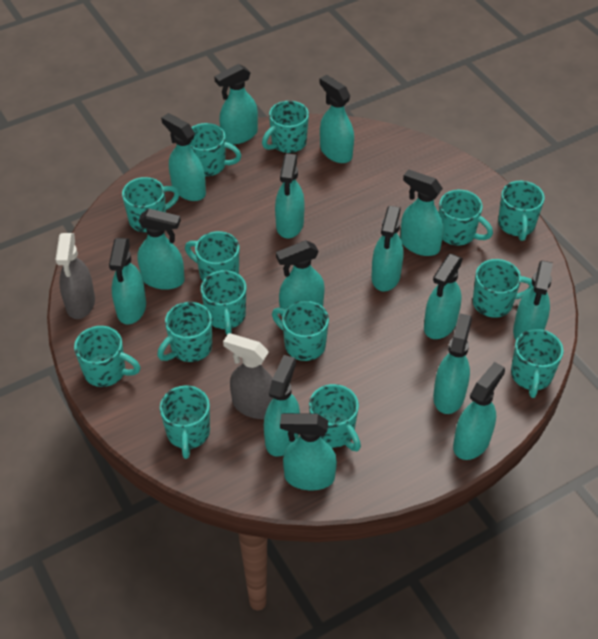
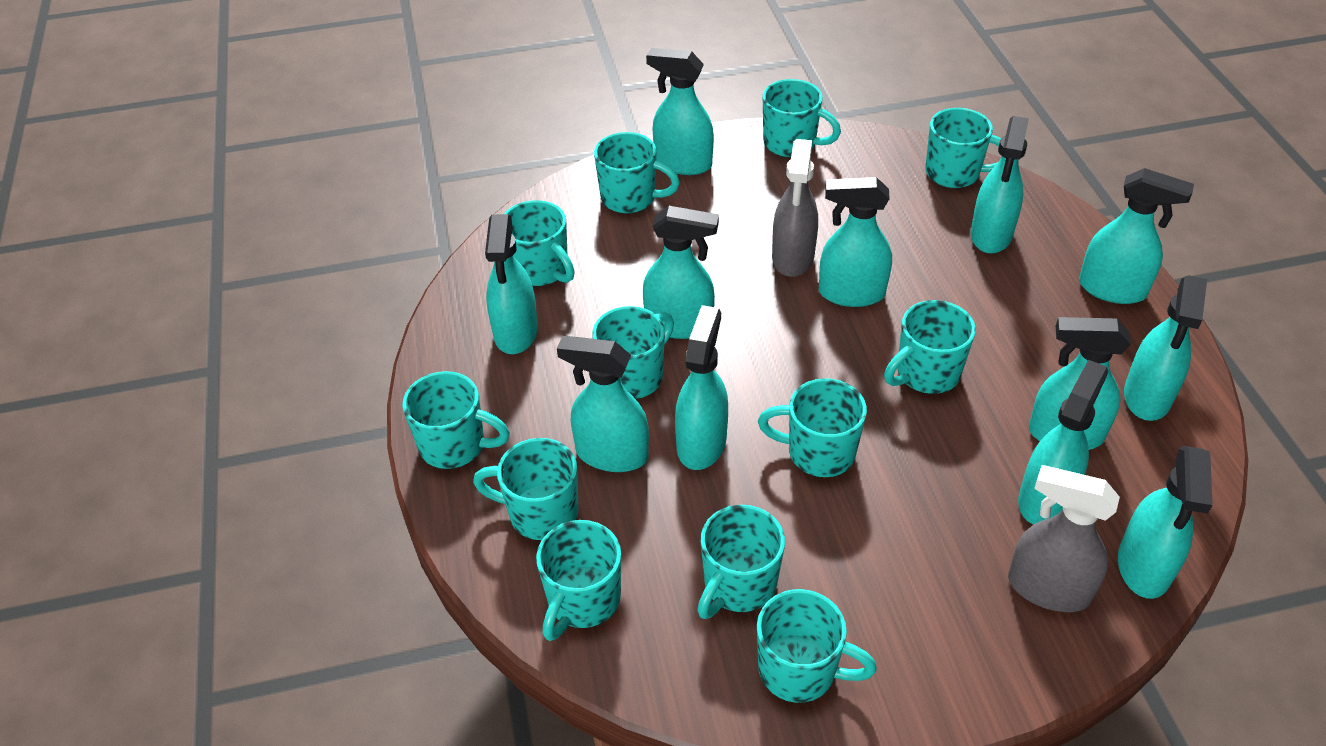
turquoise mug: [74,326,141,387] [122,177,180,233] [157,302,212,362] [160,385,210,459] [185,231,239,282] [190,123,241,176] [201,270,246,335] [262,101,309,153] [272,301,329,361] [309,384,361,451] [439,190,493,245] [473,259,533,318] [498,181,545,241] [511,329,564,398] = 14 -> [402,371,510,469] [473,438,579,540] [504,200,575,286] [536,520,621,641] [592,306,674,399] [594,132,680,213] [697,505,785,619] [757,589,877,703] [758,378,867,477] [763,79,841,157] [884,300,976,394] [925,108,1001,188] = 12
turquoise spray bottle: [109,238,146,324] [137,209,185,290] [161,113,206,201] [214,64,258,144] [264,355,300,457] [275,154,305,238] [276,240,325,316] [280,413,337,490] [320,75,354,163] [372,206,403,292] [400,169,444,256] [424,254,463,339] [433,313,472,414] [453,362,505,460] [513,261,553,340] = 15 -> [485,214,538,354] [557,336,649,472] [643,206,719,339] [646,48,714,175] [675,305,728,470] [819,177,892,307] [971,116,1029,254] [1018,360,1108,525] [1029,317,1131,450] [1079,168,1194,304] [1118,446,1213,599] [1124,275,1207,421] = 12

